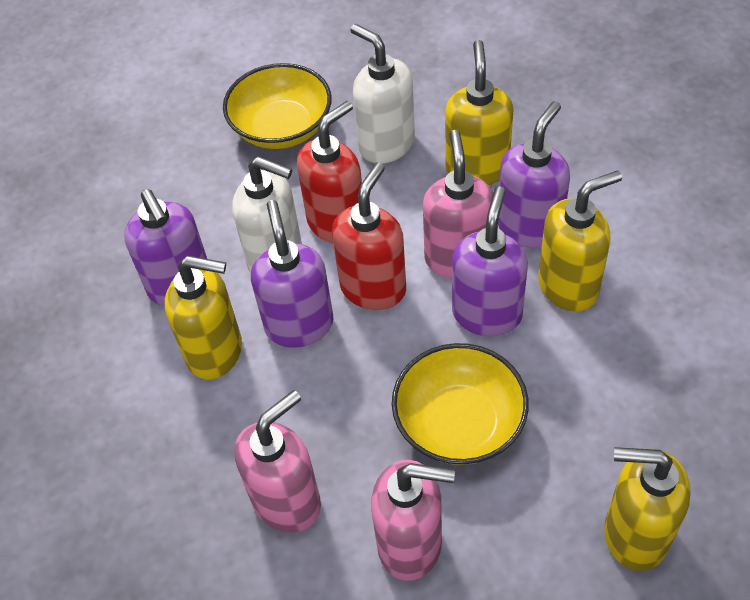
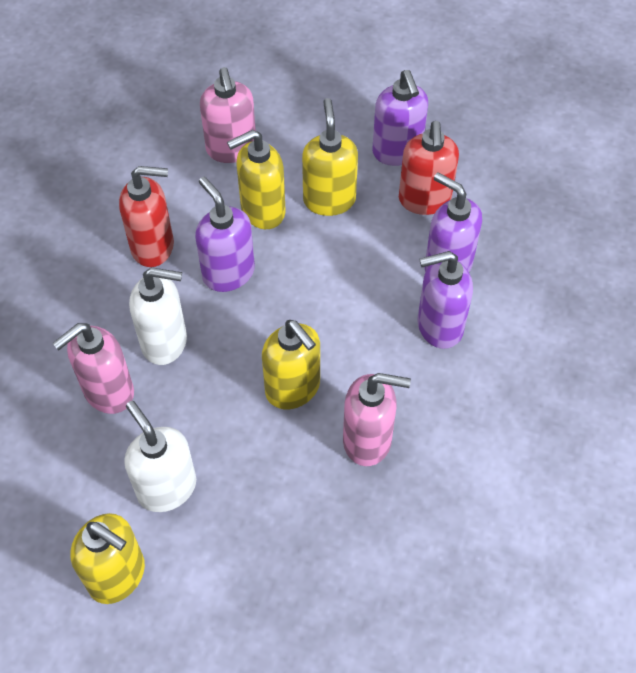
yellow bowl: [223,63,332,149] [392,343,529,465] = 2 -> none = 0

